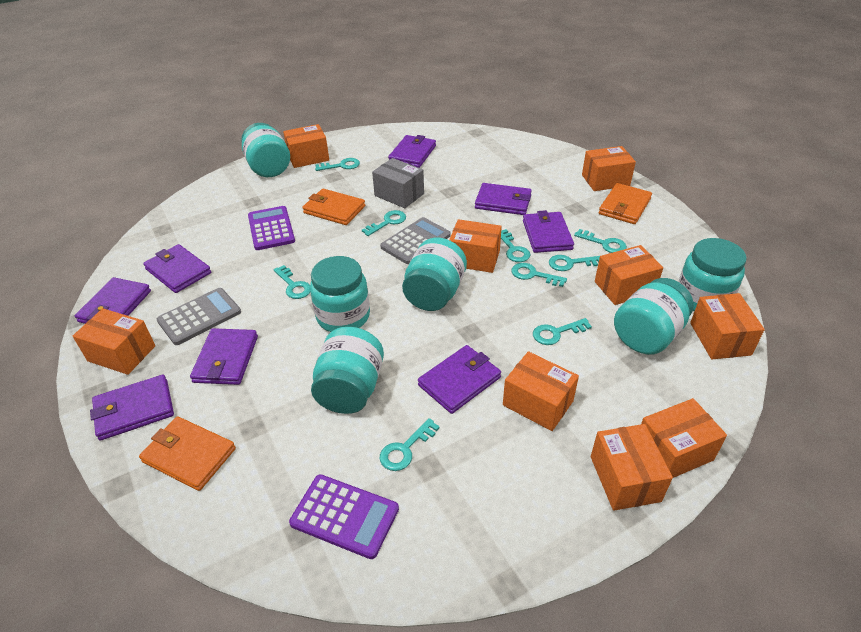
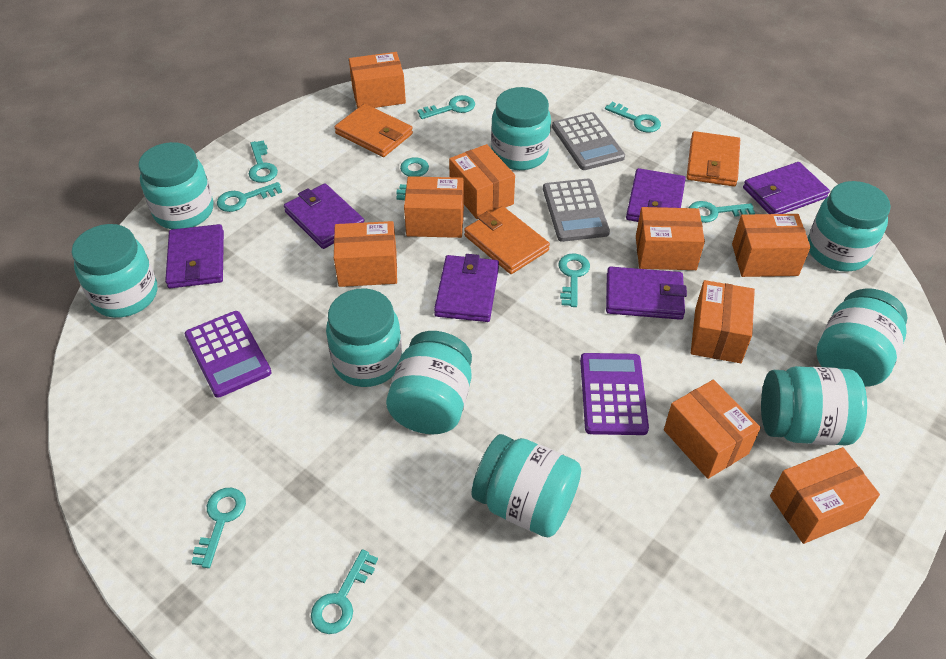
grey box: [372,158,424,208] = 1 -> none = 0
purple wallet: [75,277,151,324] [90,375,174,441] [143,244,211,293] [190,328,258,385] [388,135,436,168] [418,345,501,414] [475,183,532,215] [523,210,574,253] = 8 -> [165,224,224,288] [284,183,364,249] [434,254,499,322] [606,266,687,320] [626,168,686,222] [743,162,830,214] = 6
turquoise jar: [241,123,290,177] [310,256,370,332] [311,327,384,414] [402,238,467,311] [614,278,694,355] [679,238,747,311] = 6 -> [71,224,157,318] [139,142,214,229] [326,288,402,387] [386,331,472,434] [472,434,581,538] [491,87,551,170] [761,366,867,445] [808,181,891,272] [816,289,908,387] = 9

